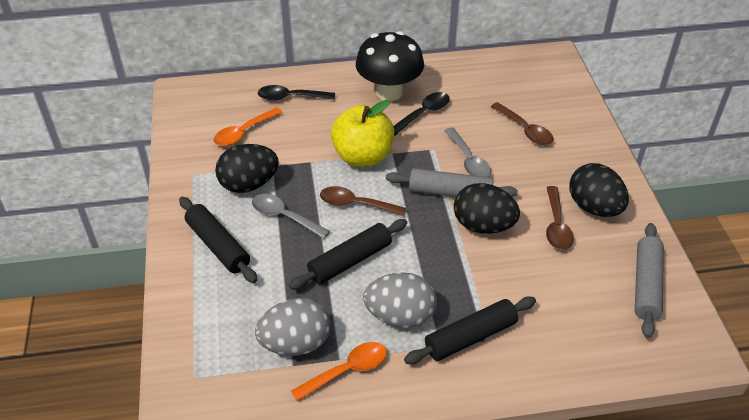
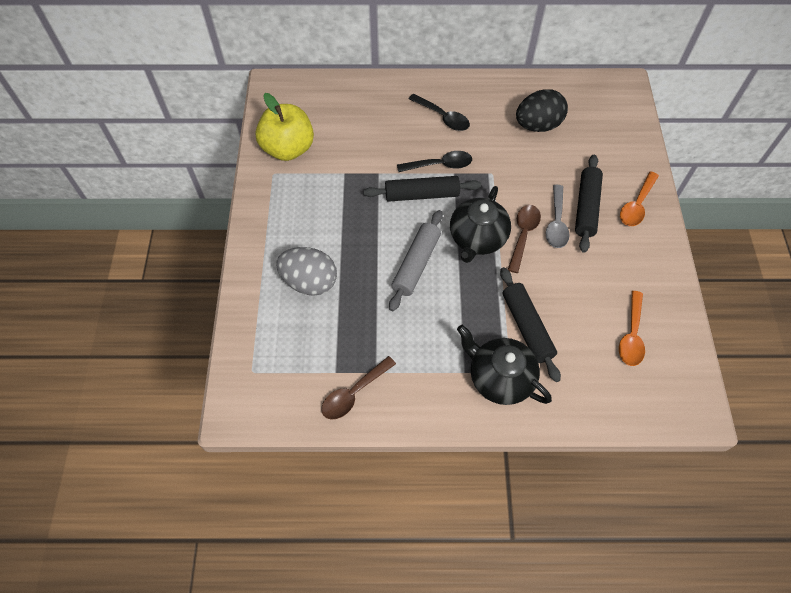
black egg: [215,144,279,193] [454,183,520,234] [569,163,629,217] = 3 -> [516,89,568,132] = 1
black mushroom: [356,31,424,101] = 1 -> none = 0
black teapot: none = 0 -> [450,186,511,263] [457,325,552,405] = 2
brown spoon: [320,186,406,216] [491,102,553,145] [546,186,574,250] = 3 -> [321,356,396,420] [508,205,541,273] = 2
grey egg: [255,298,330,356] [363,272,437,328] = 2 -> [276,247,337,296] = 1
grey rolling pin: [386,168,518,197] [635,223,664,338] = 2 -> [389,210,443,311] = 1
grey spoon: [252,194,330,239] [444,127,491,177] = 2 -> [546,185,570,248] = 1

